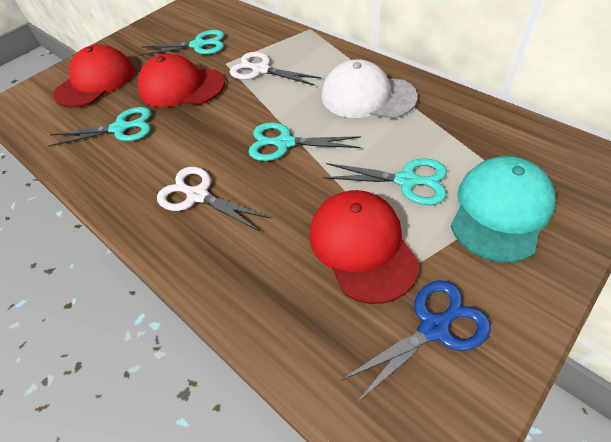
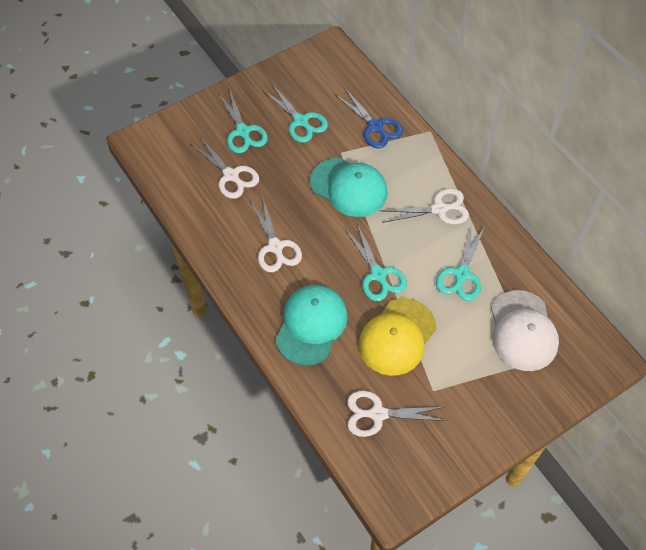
red cap: [53,45,134,108] [138,54,225,107] [310,190,420,304] = 3 -> none = 0
turquoise cap: [451,156,556,263] = 1 -> [275,285,348,366] [310,158,388,217] = 2
white scissors: [157,167,270,231] [230,52,321,86] = 2 -> [191,138,259,199] [250,199,302,272] [347,391,447,437] [380,188,469,225] = 4
yellow cap: none = 0 -> [359,298,436,376] = 1

